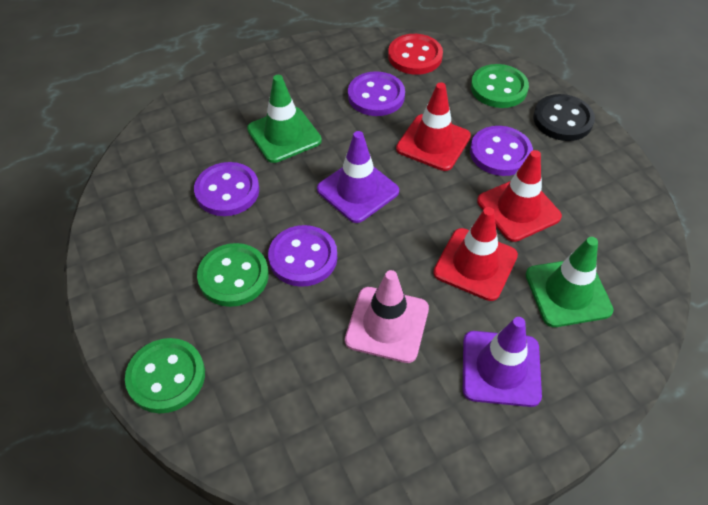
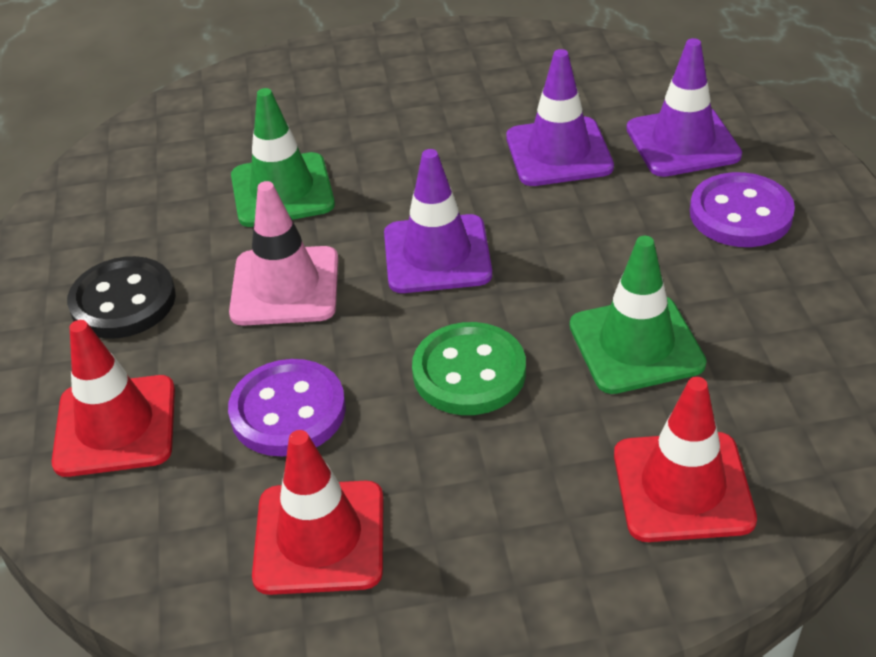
green button: [125,338,205,413] [197,243,269,307] [471,64,529,108] = 3 -> [412,322,526,415] = 1
purple button: [194,162,259,216] [268,225,337,287] [348,71,405,116] [470,126,533,176] = 4 -> [228,359,346,456] [690,172,795,247] = 2
purple traffic cone: [317,131,399,223] [463,317,542,407] = 2 -> [384,149,492,293] [506,49,614,186] [626,38,742,177] = 3
red button: [388,34,443,75] = 1 -> none = 0

